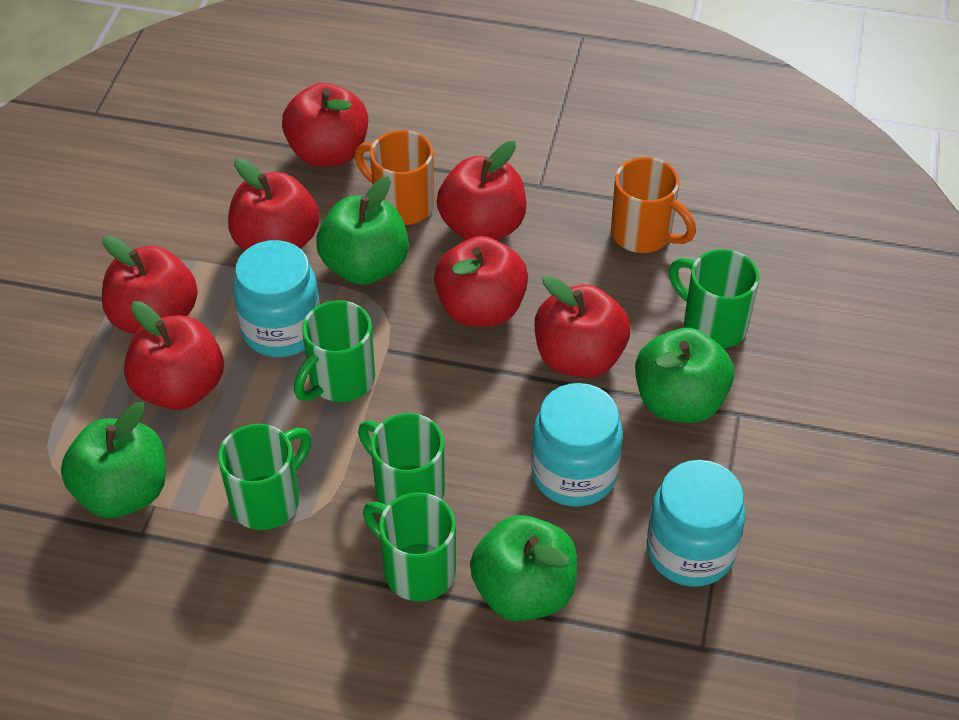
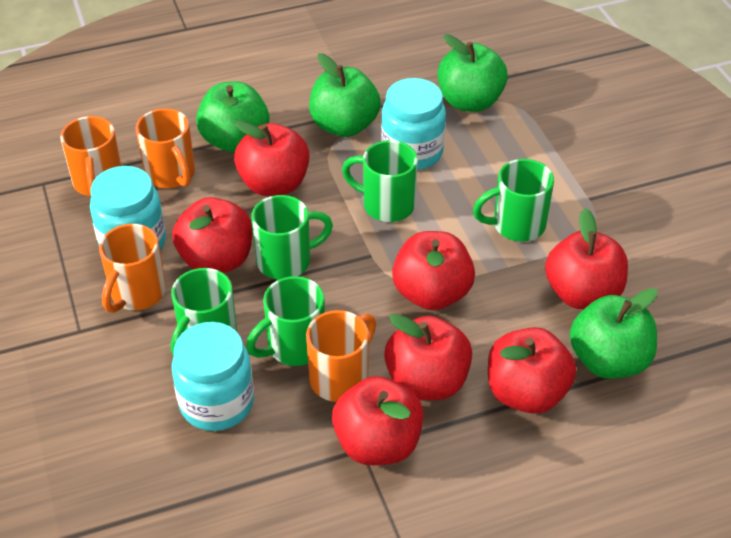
orange mug: [354,130,434,225] [611,157,696,253] = 2 -> [60,116,121,196] [99,224,166,313] [136,109,195,188] [306,310,376,402] = 4

